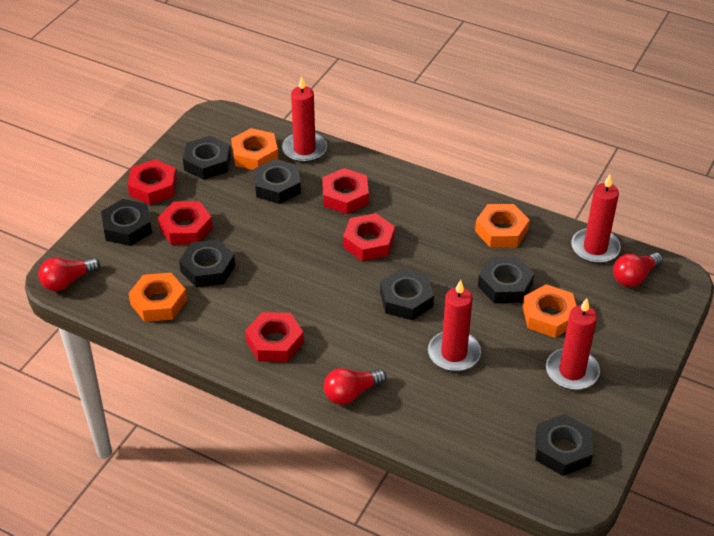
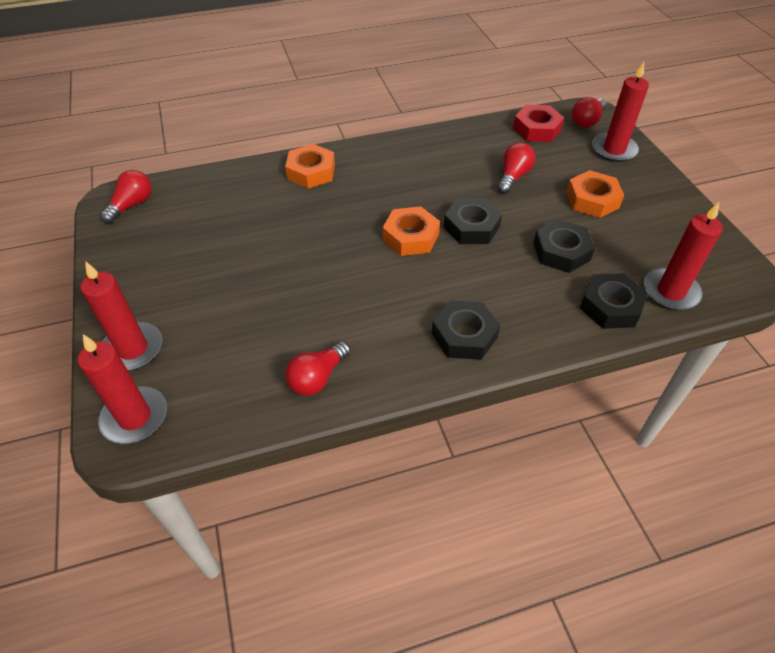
black nut: [101,199,152,246] [179,240,235,288] [183,136,231,180] [254,159,301,204] [380,268,434,320] [478,256,535,304] [535,414,593,476] = 7 -> [432,301,500,360] [444,198,502,244] [533,219,595,273] [580,273,648,329] = 4
orange nut: [128,273,187,322] [231,128,278,170] [475,204,530,247] [523,284,576,338] = 4 -> [285,144,335,188] [383,206,440,256] [566,170,624,218] = 3
red light bulb: [38,258,100,291] [324,368,387,405] [613,253,663,287] = 3 -> [100,170,152,223] [285,341,351,396] [497,142,535,193] [572,97,606,128] = 4
red nut: [127,159,177,205] [158,201,213,245] [245,312,304,362] [322,168,369,214] [343,213,395,261] = 5 -> [513,105,564,142] = 1

